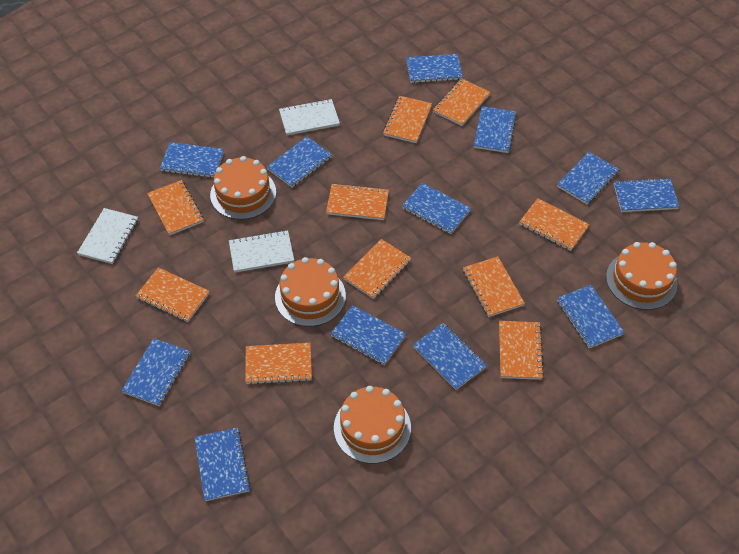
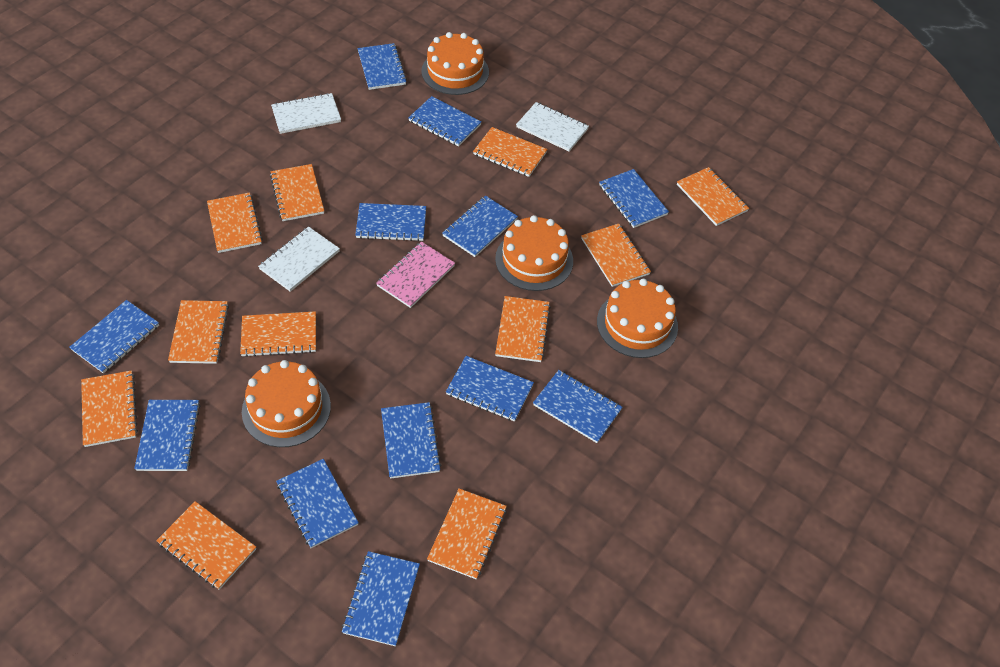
orange notebook: [136,267,210,322] [147,180,204,236] [245,343,312,385] [326,183,389,220] [343,239,411,299] [383,96,432,143] [433,78,490,126] [463,256,525,317] [499,321,544,380] [519,198,589,251] = 10 -> [81,370,138,447] [156,501,256,590] [168,300,229,364] [207,193,263,253] [240,311,316,357] [270,164,324,221] [427,488,507,579] [473,127,548,177] [495,296,551,362] [581,224,651,287] [677,167,749,226] = 11
pink notebook: none = 0 -> [376,241,455,308] = 1

